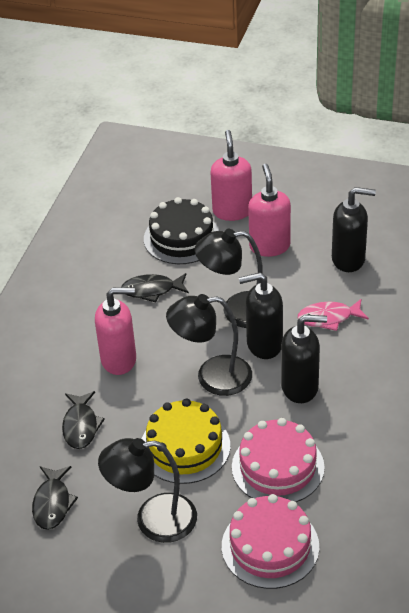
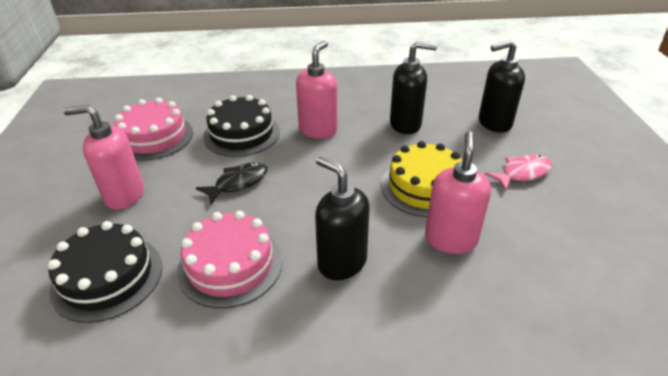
black cake: [144,197,220,264] = 1 -> [48,221,162,323] [203,95,280,157] = 2
black fish: [32,466,78,530] [62,391,105,449] [121,273,189,303] = 3 -> [196,162,268,204] = 1
black lamp: [98,438,197,543] [166,294,252,396] [195,229,262,328] = 3 -> none = 0

